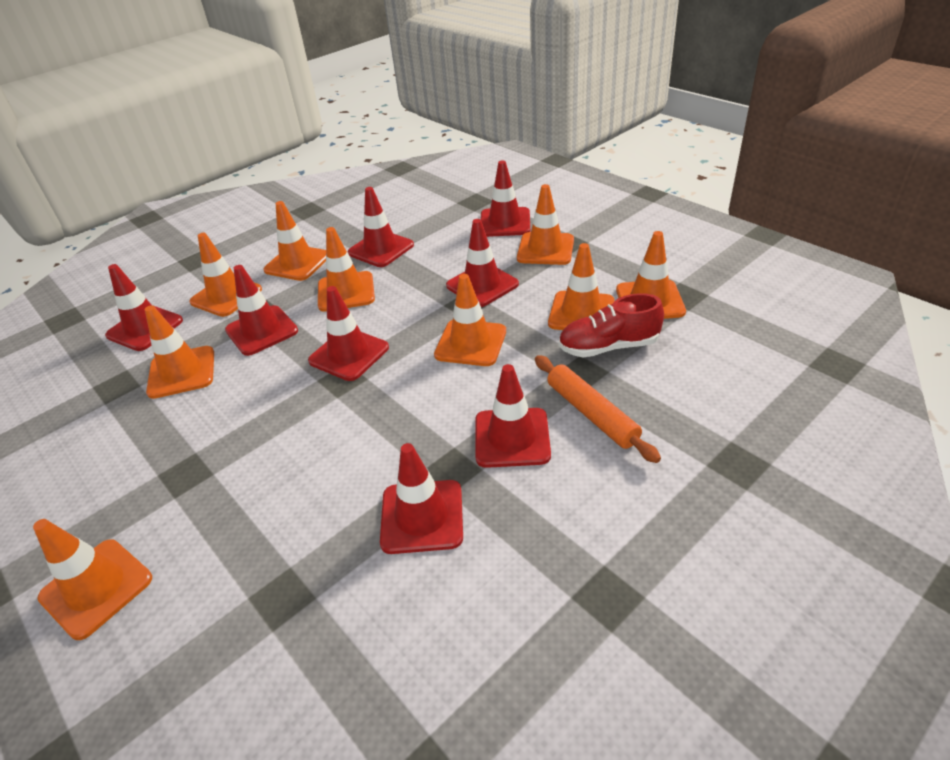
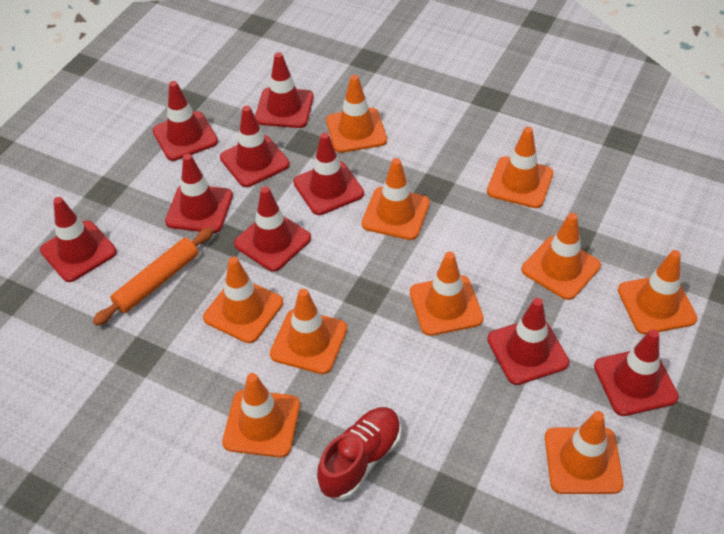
orange traffic cone: [33,519,152,640] [145,305,214,399] [189,233,262,317] [263,201,326,281] [318,227,375,312] [434,274,506,366] [517,184,574,265] [548,243,615,330] [616,231,686,319] = 9 -> [203,257,283,343] [222,373,300,458] [270,288,347,374] [326,75,387,153] [362,158,430,240] [410,252,484,336] [487,127,553,208] [522,213,601,300] [545,411,624,494] [618,250,697,335] = 10
red traffic cone: [105,264,183,351] [225,265,298,356] [308,286,389,381] [348,187,414,267] [380,443,463,554] [446,219,519,307] [475,364,551,468] [481,160,530,237] = 8 -> [40,197,117,282] [152,81,218,161] [165,154,233,233] [220,106,290,187] [234,186,311,272] [255,52,314,128] [293,133,364,215] [487,298,569,385] [594,329,679,416] = 9

